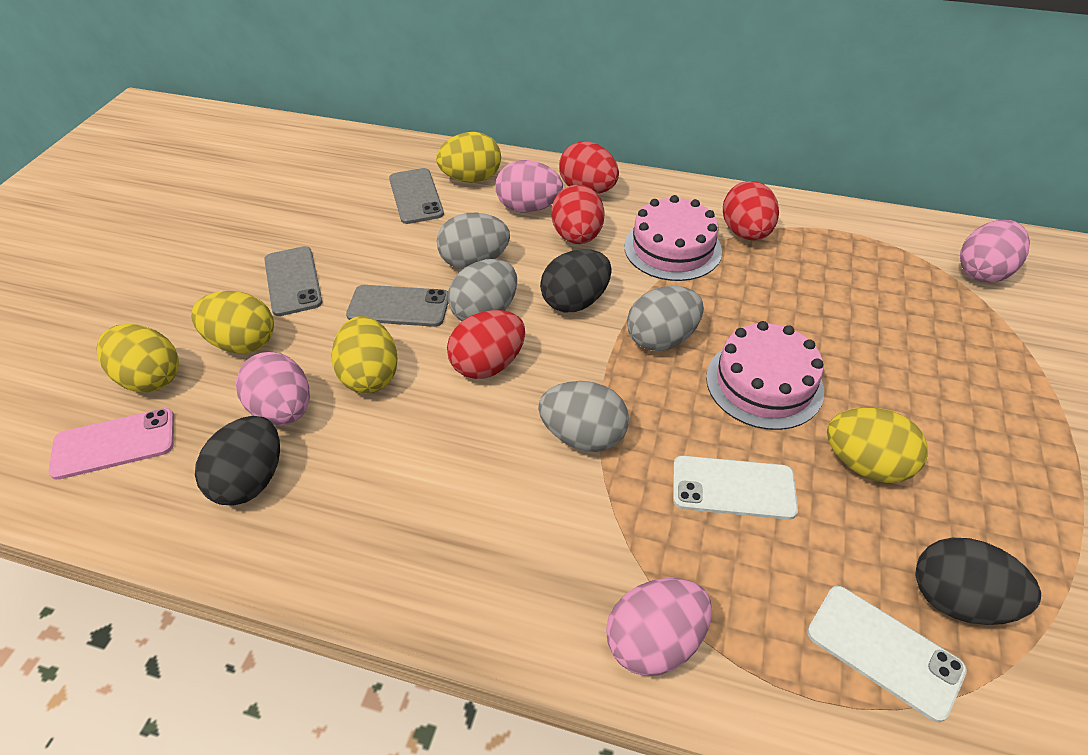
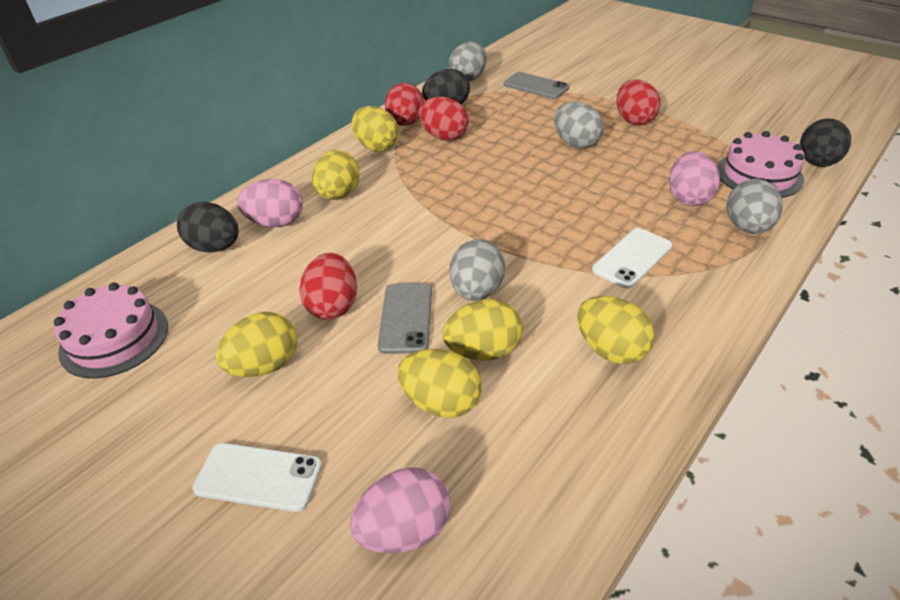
grey phone: [264,246,322,316] [346,285,448,327] [389,168,444,224] = 3 -> [378,283,432,354] [504,72,569,99] = 2
pink egg: [236,352,310,425] [495,160,563,213] [606,578,712,676] [960,220,1030,283] = 4 -> [237,179,303,227] [350,467,450,553] [669,151,720,206] = 3
pink phone: [48,408,174,480] = 1 -> none = 0
yellow egg: [96,324,179,392] [191,291,274,354] [332,316,398,394] [436,132,501,183] [827,407,928,483] = 5 -> [216,312,297,377] [312,150,359,200] [352,106,399,152] [397,349,482,418] [442,299,523,361] [577,296,655,364] = 6

